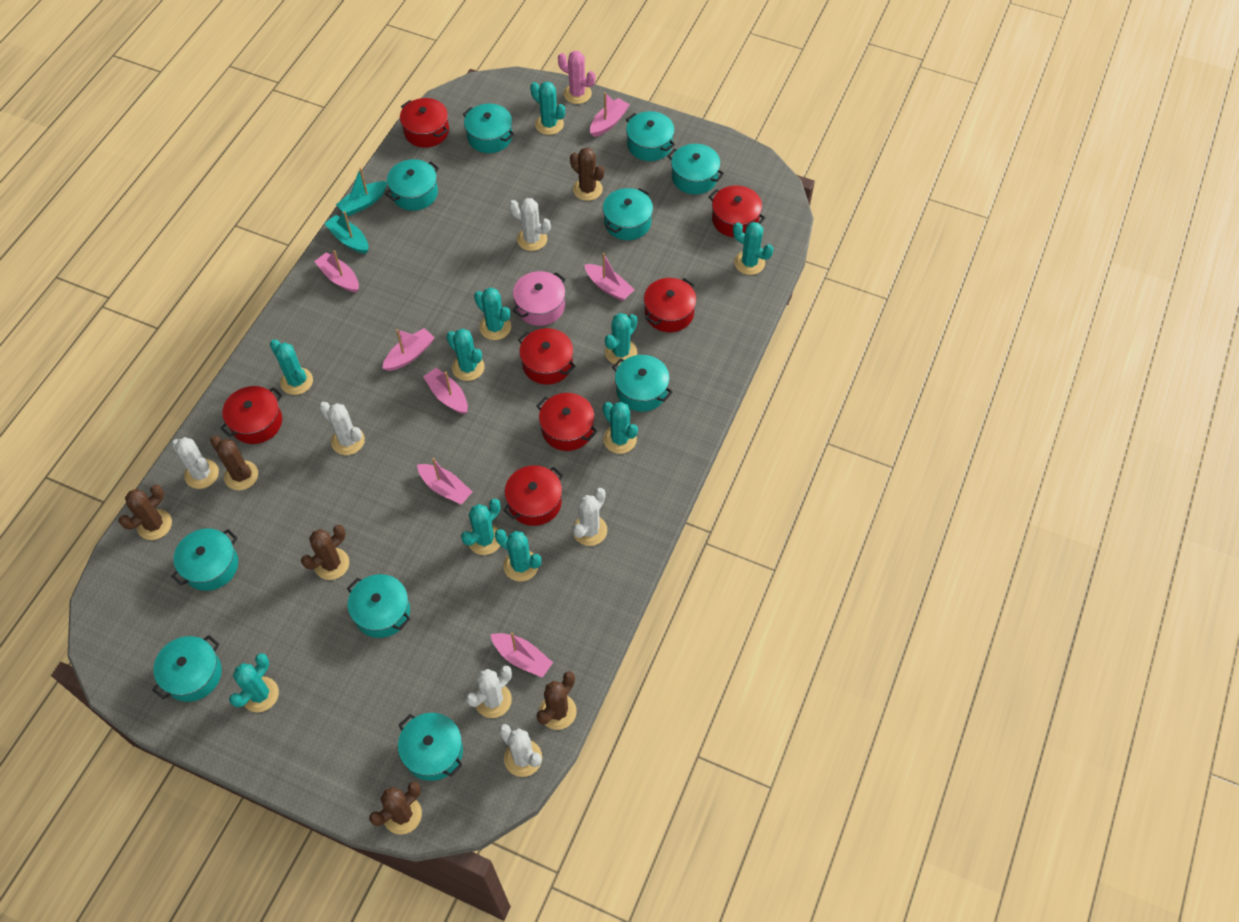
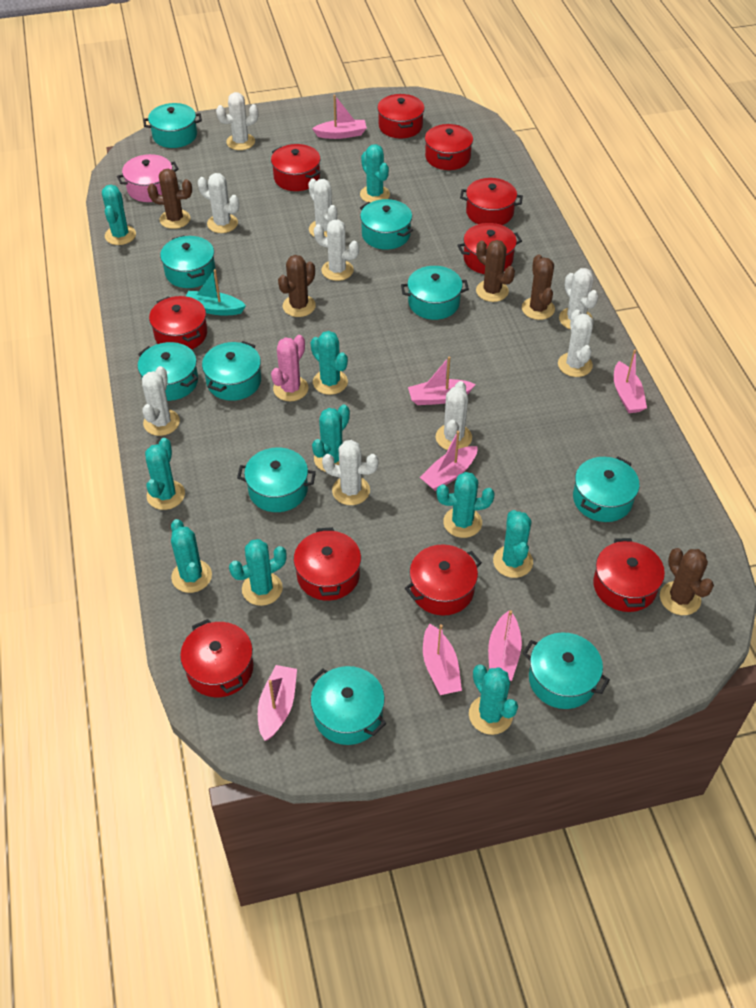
brown cactus: [119,485,172,540] [210,436,258,490] [301,525,349,580] [369,782,422,835] [537,672,577,730] [570,147,604,201] = 6 -> [147,169,192,229] [278,255,316,317] [476,240,515,302] [522,254,555,320] [660,548,714,615] = 5
red pot: [220,386,282,444] [400,98,449,148] [503,465,564,526] [518,328,576,384] [537,393,598,451] [644,278,696,332] [709,185,765,237] = 7 -> [149,296,207,350] [180,619,253,697] [271,144,321,191] [294,527,361,601] [377,94,425,138] [405,545,482,616] [425,124,473,170] [457,223,522,274] [460,178,523,225] [593,538,665,612] = 10
turquoise boat: [324,211,368,254] [336,168,387,216] = 2 -> [186,269,246,315] = 1
white cactus: [172,437,219,489] [319,402,365,455] [466,666,512,718] [499,724,542,777] [509,198,551,251] [573,488,607,546] = 6 -> [142,366,180,436] [198,173,239,233] [216,92,258,150] [308,179,337,237] [314,220,359,281] [322,440,379,505] [436,381,472,450] [558,309,593,377] [559,268,599,329] = 9

